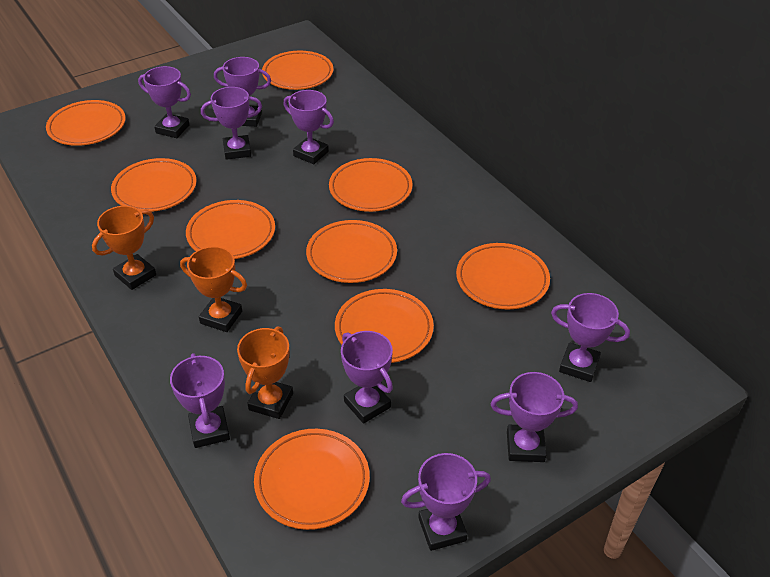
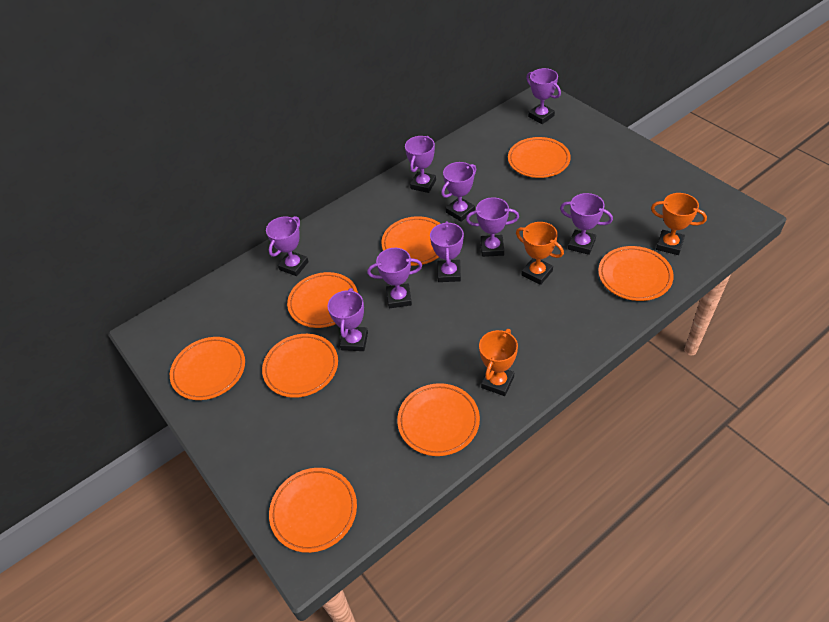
orange plate: [46,100,126,146] [111,158,197,212] [186,200,275,259] [254,429,370,530] [262,51,333,90] [306,220,397,283] [329,158,413,212] [335,289,434,363] [456,243,550,310] = 9 -> [170,337,245,400] [262,334,338,398] [269,468,357,553] [287,272,358,328] [381,216,441,266] [397,383,480,456] [508,137,571,178] [598,246,674,301] = 8

